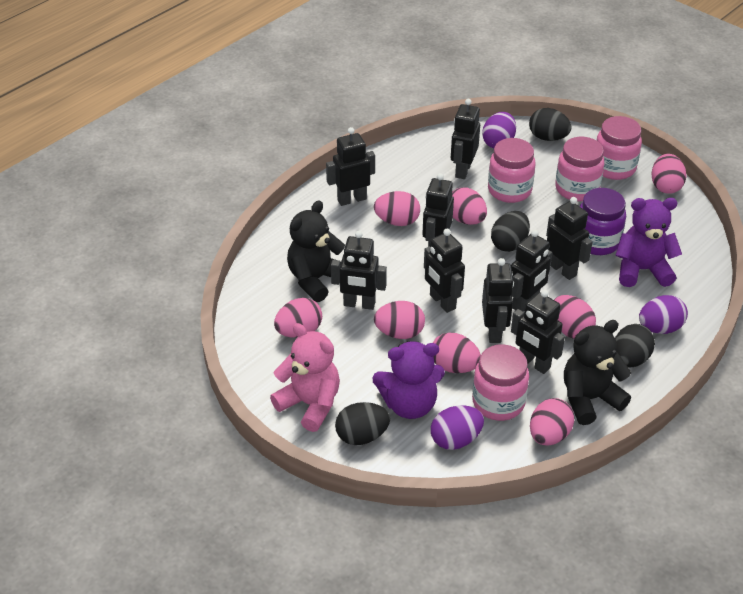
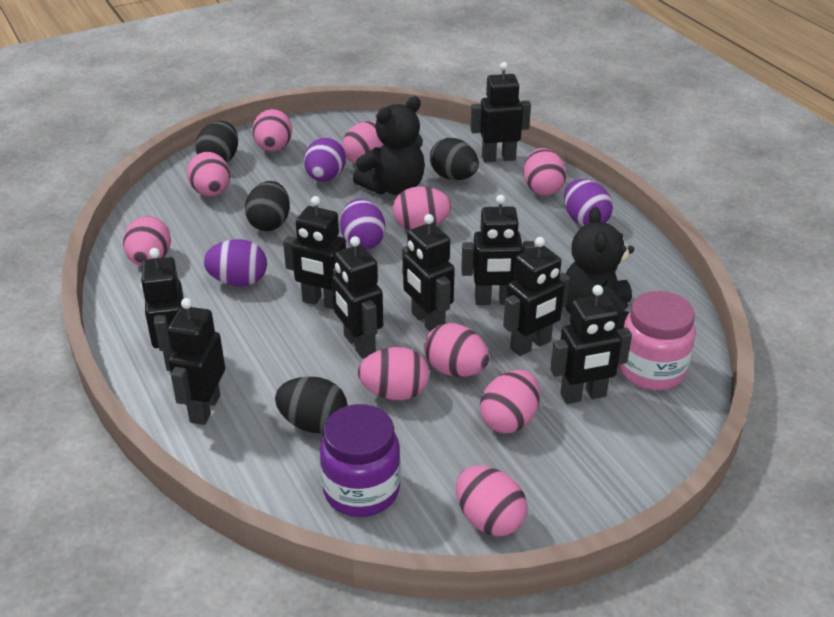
pink egg: [274,298,322,337] [374,191,420,226] [374,301,425,339] [433,333,481,373] [452,187,487,225] [530,398,574,446] [554,295,596,339] [651,154,687,194] = 8 -> [123,216,171,266] [187,152,230,197] [252,109,292,152] [342,121,383,164] [358,347,429,400] [393,186,451,230] [424,323,489,377] [456,466,527,536] [480,370,540,433] [523,148,566,196] = 10
pink jar: [472,344,529,421] [488,138,535,203] [555,137,604,201] [596,116,642,180] = 4 -> [619,291,696,390] = 1
pink teddy bear: [270,323,340,432] = 1 -> none = 0
purple egg: [431,405,484,450] [482,112,516,148] [639,295,688,334] = 3 -> [203,239,267,286] [304,138,346,182] [340,199,385,250] [564,179,613,226] = 4
purple teddy bear: [373,341,445,419] [615,198,682,287] = 2 -> none = 0

